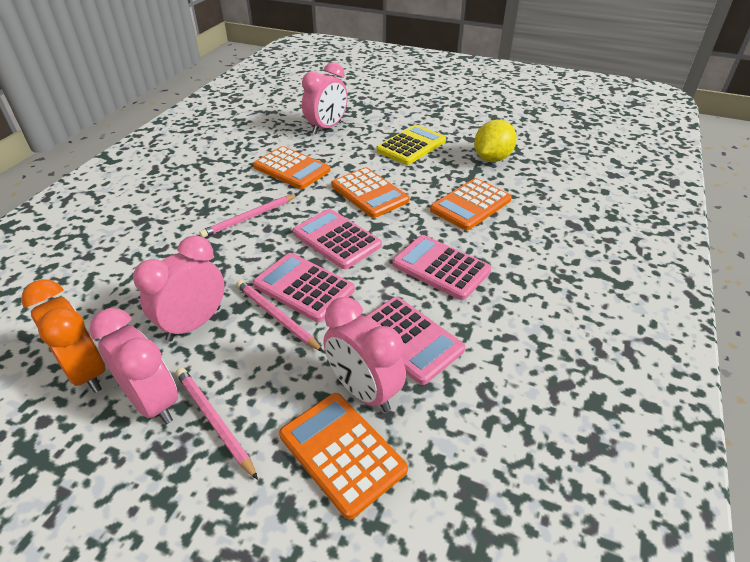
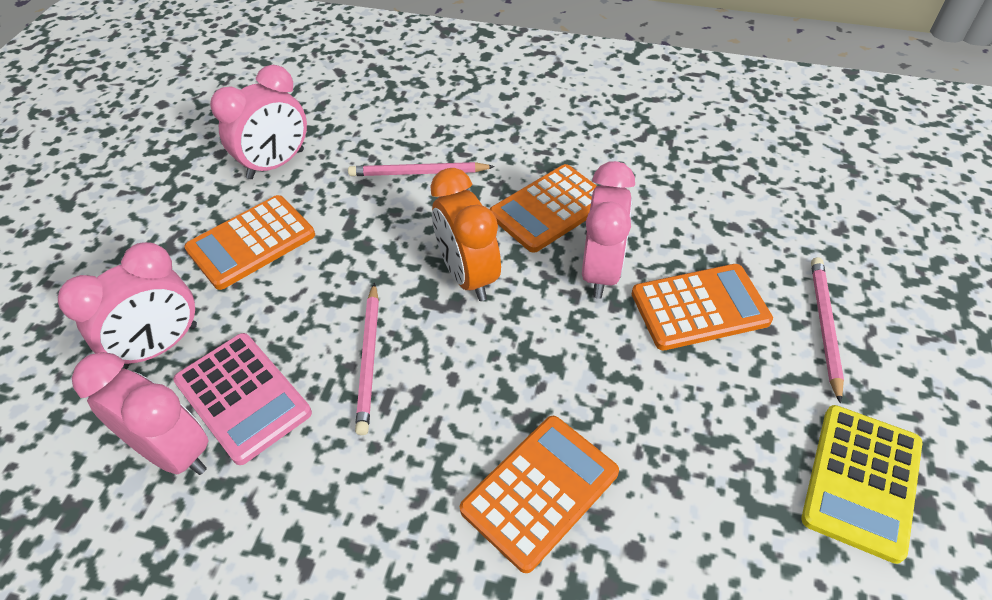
pink calculator: [253,253,355,322] [292,209,382,269] [366,297,465,385] [392,235,491,300] = 4 -> [173,333,312,465] = 1
yellow lemon: [474,120,517,162] = 1 -> none = 0

